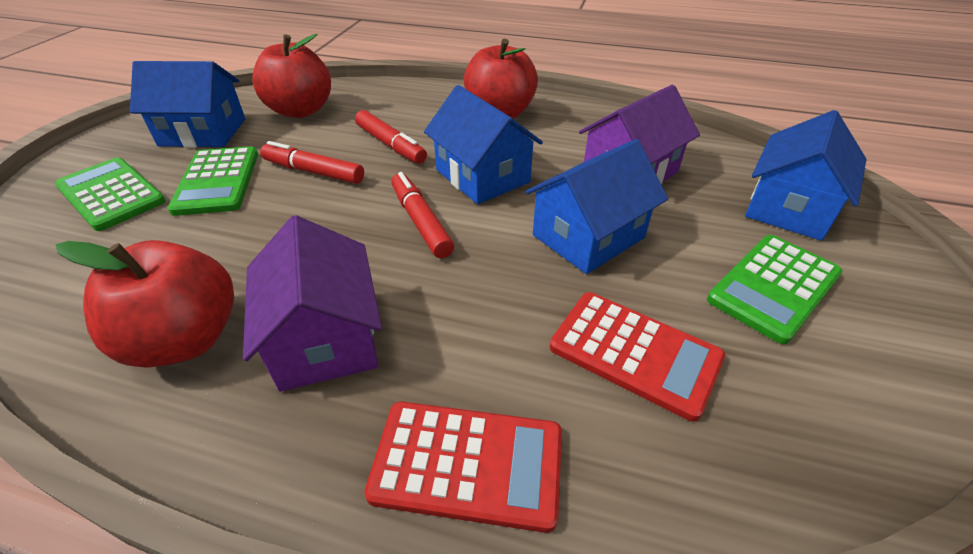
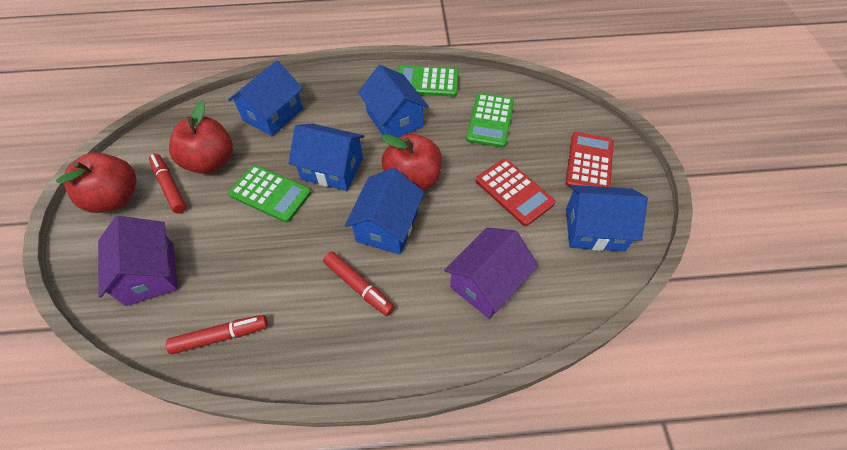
blue house: [130,61,245,147] [424,85,543,204] [525,139,668,274] [745,110,867,241] = 4 -> [228,60,303,136] [289,123,364,191] [345,168,424,255] [358,65,429,137] [566,185,648,252] = 5

